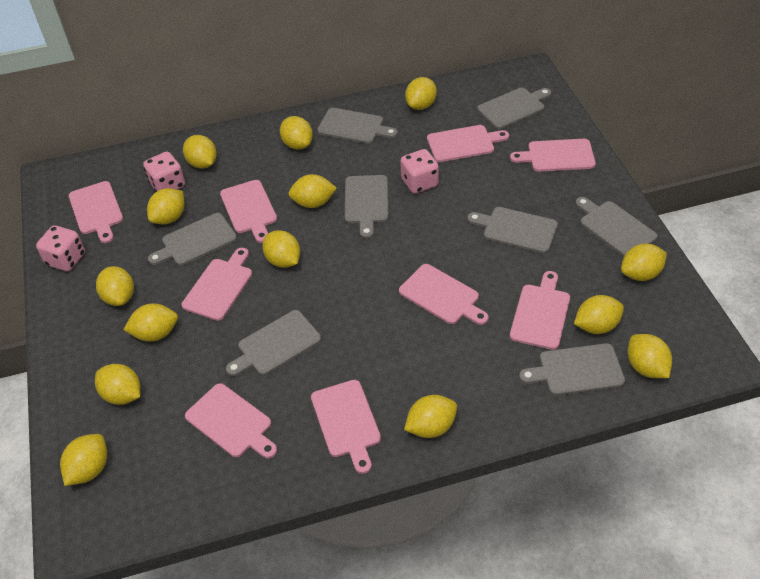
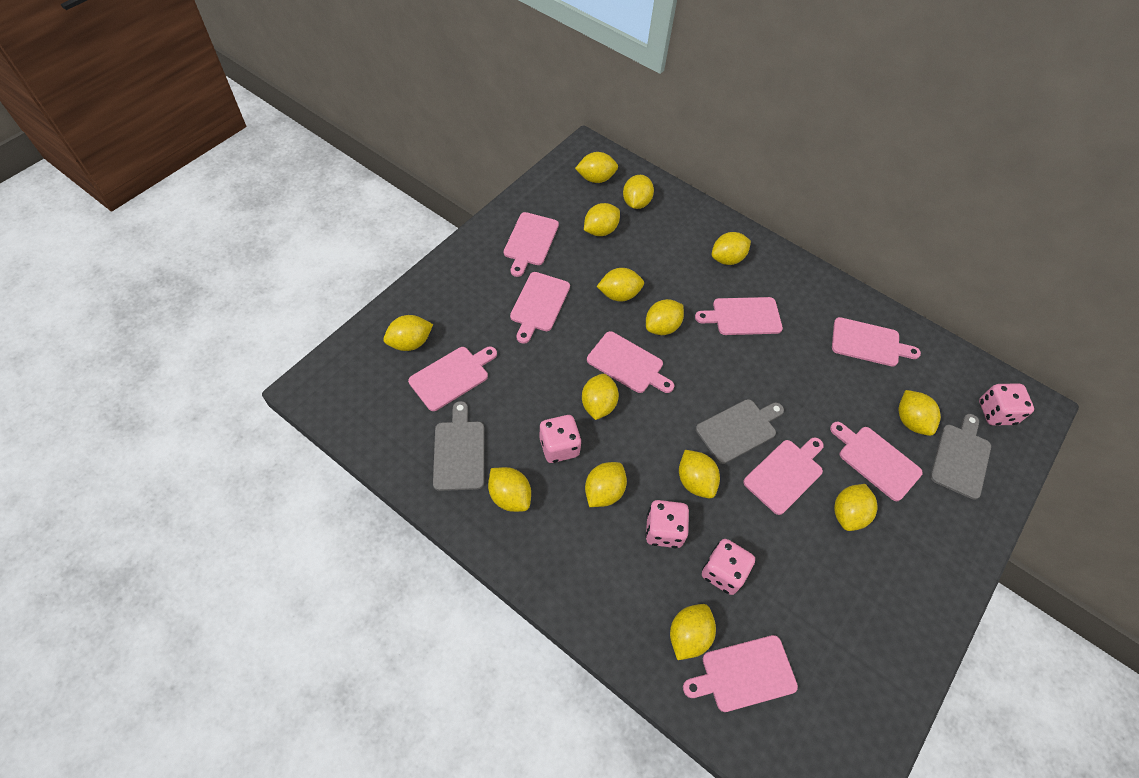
grey cutting board: [148,213,237,266] [226,310,321,376] [317,108,398,144] [345,175,389,239] [467,207,558,253] [477,88,551,129] [519,343,625,395] [575,197,658,256] = 8 -> [433,401,484,491] [696,399,784,464] [930,414,991,500] = 3
pink dice: [36,225,85,271] [143,152,185,192] [400,149,439,194] = 3 -> [539,415,582,463] [645,500,689,548] [702,539,755,595] [979,383,1034,426] = 4

